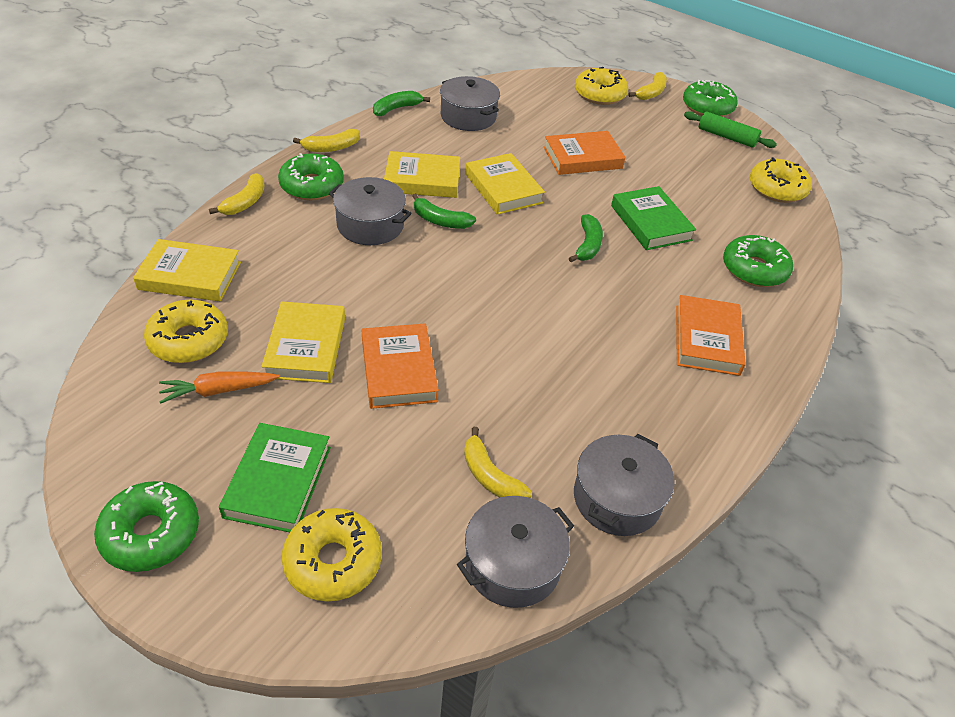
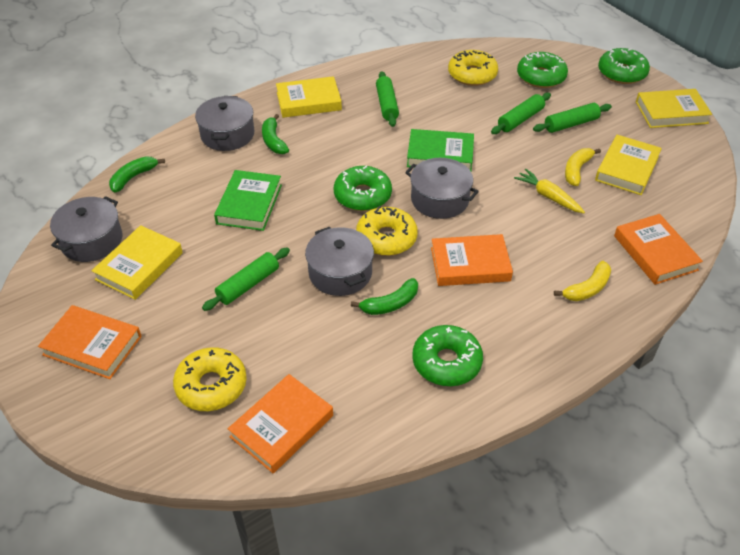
green rolling pin: [684,111,777,148] = 1 -> [202,247,290,311] [376,71,399,127] [491,93,551,134] [533,103,612,133] = 4
orange book: [361,323,439,409] [544,131,626,175] [676,295,746,376] = 3 -> [38,305,142,379] [228,374,333,473] [431,234,513,286] [614,214,703,285] = 4
orange carrot: [159,371,279,404] = 1 -> none = 0
yellow banana: [209,173,265,215] [293,129,360,152] [464,427,532,498] [629,72,667,100] = 4 -> [554,261,611,301] [565,148,601,186] = 2
yellow carrot: none = 0 -> [514,169,585,213] = 1
yellow donut: [144,300,228,363] [282,508,382,602] [575,67,628,105] [750,157,812,203] = 4 -> [173,347,247,411] [356,206,418,256] [448,50,498,86] = 3

